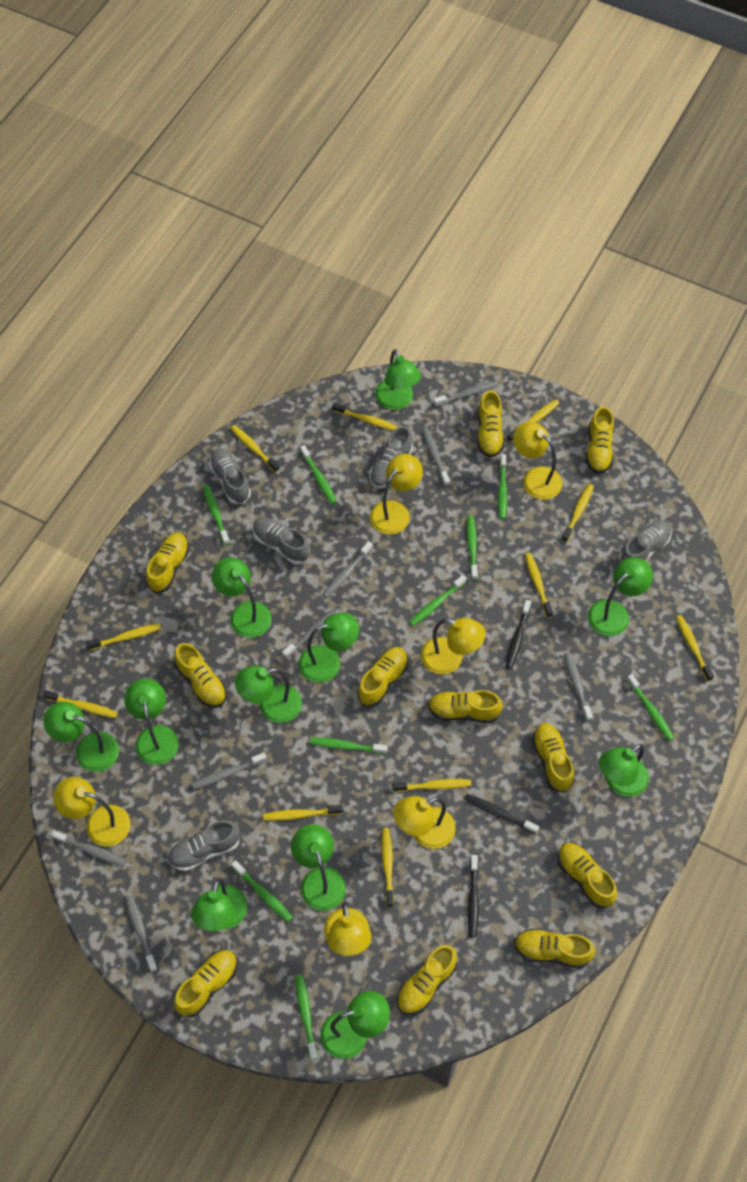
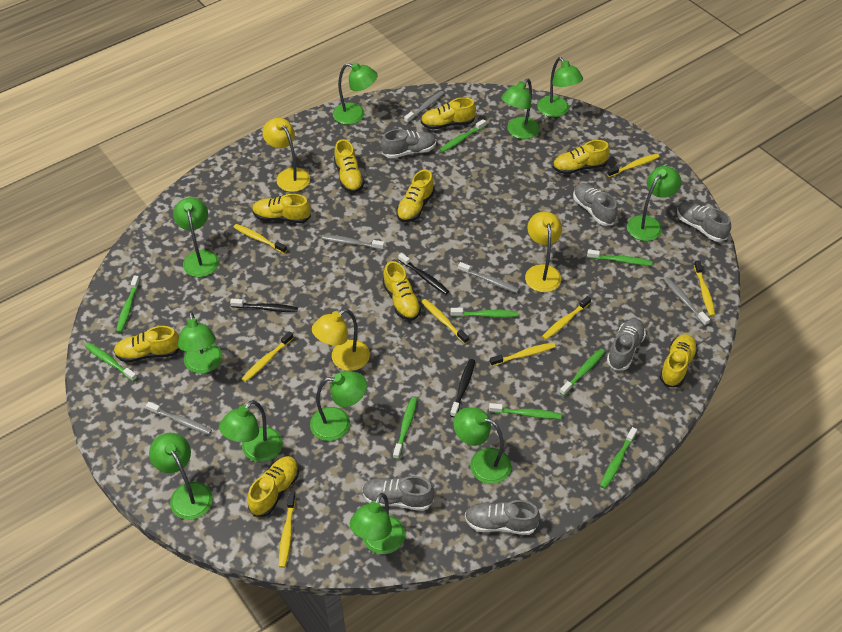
grey shoe: [167,820,240,871] [209,448,251,504] [253,517,310,565] [369,426,413,489] [619,520,672,562] = 5 -> [362,476,434,511] [381,129,436,159] [465,500,540,535] [573,183,618,226] [607,318,646,370] [677,201,731,242] = 6
grey toothbrush: [51,830,126,867] [125,894,158,972] [192,753,267,789] [282,608,340,659] [322,541,373,598] [422,428,450,486] [434,381,498,407] [564,652,593,722] = 8 -> [146,402,212,435] [321,235,384,250] [404,91,444,124] [458,262,519,293] [664,277,710,326] = 5
yellow lamp: [53,777,131,847] [324,902,372,956] [370,454,423,535] [393,796,456,849] [421,618,486,674] [513,422,562,500] = 6 -> [262,118,310,192] [312,309,370,371] [525,211,562,292] = 3
yellow shoe: [146,533,189,593] [174,950,237,1017] [175,643,227,708] [358,647,408,707] [397,945,457,1015] [428,690,503,723] [477,390,505,458] [514,929,595,968] [532,723,574,793] [558,843,617,908] [586,406,614,474] = 11 -> [114,326,179,363] [247,456,299,517] [252,194,311,223] [334,139,364,193] [383,261,421,320] [396,170,435,222] [421,97,476,129] [552,140,610,174] [659,334,698,387] = 9
yellow toothbrush: [43,690,118,718] [86,624,161,650] [230,425,280,472] [263,805,343,821] [332,402,398,431] [382,828,394,907] [393,779,471,792] [507,399,559,443] [525,553,553,618] [561,484,594,542] [676,615,714,681] = 11 -> [233,224,287,253] [242,331,293,382] [279,493,296,568] [421,299,469,344] [490,342,556,366] [542,296,591,340] [607,154,659,177] [694,260,715,316] = 8

